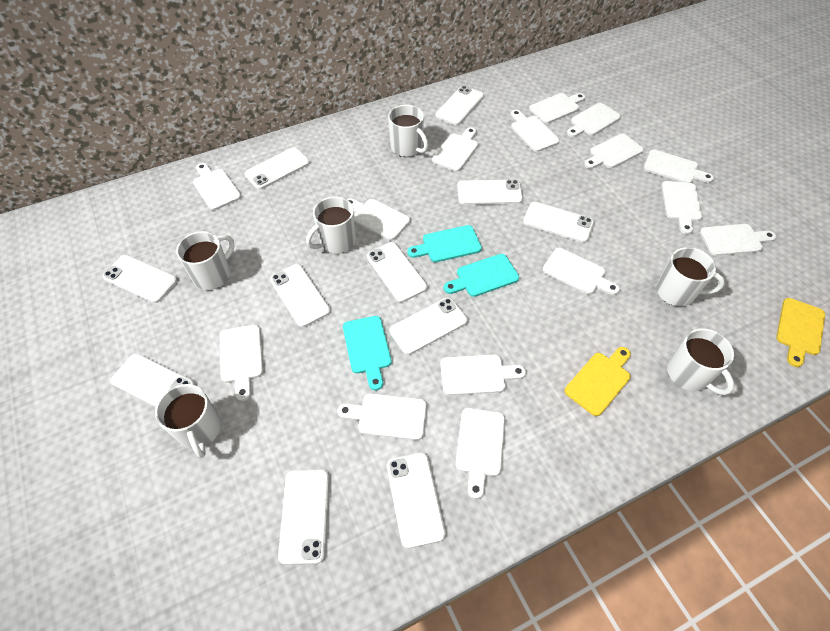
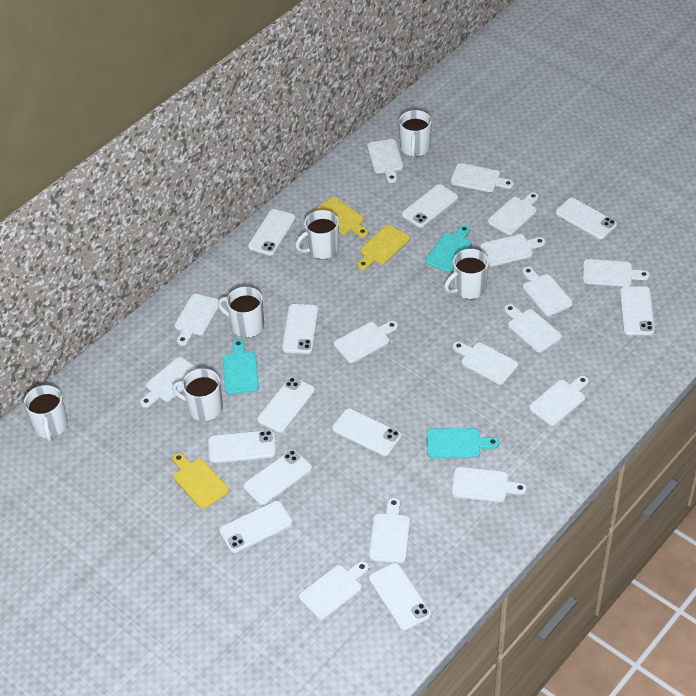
yellow cutting board: [564,347,631,416] [776,298,825,367] = 2 -> [172,453,229,509] [313,197,368,237] [357,225,410,270] = 3

